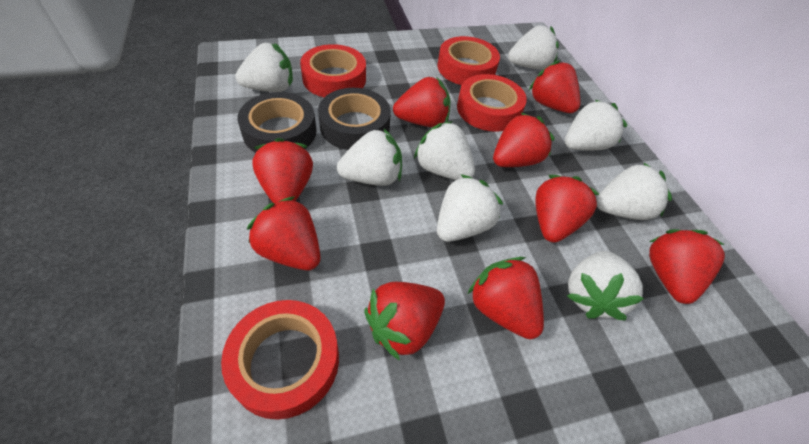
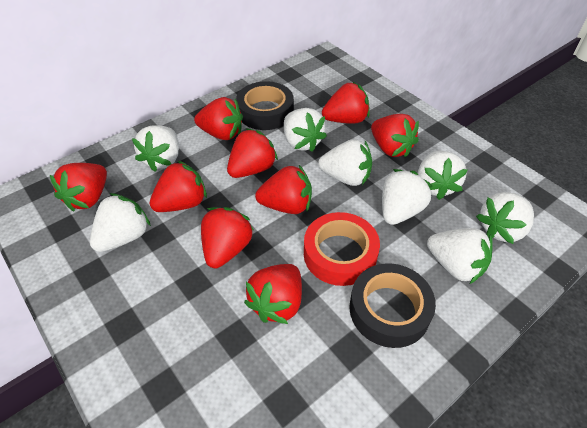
red tape: [221,300,339,420] [300,44,366,97] [438,36,500,85] [457,74,527,132] = 4 -> [304,212,380,286] = 1

